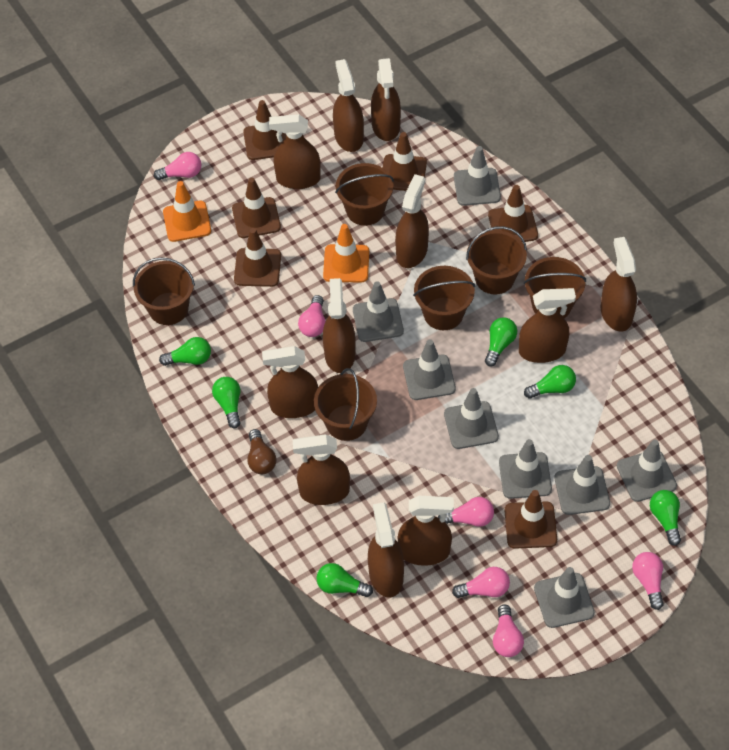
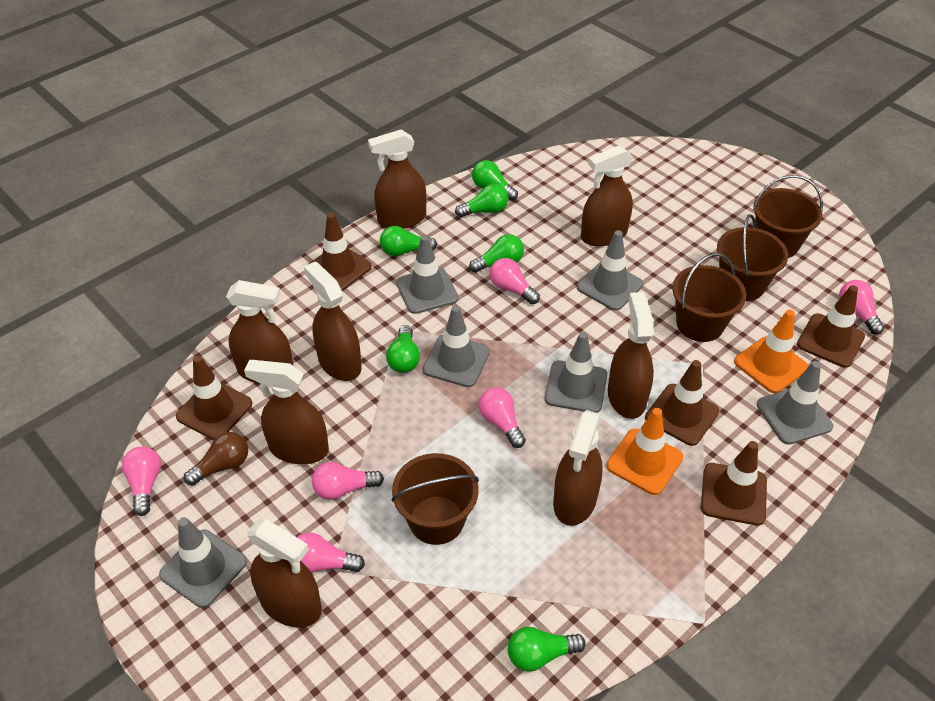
brown bucket: [133,257,195,325] [314,368,377,441] [335,163,394,226] [413,266,475,330] [466,226,527,294] [524,257,586,318] = 6 -> [391,453,479,545] [672,253,746,342] [717,214,788,301] [753,175,823,258] = 4
brown spray bottle: [262,346,318,418] [269,114,321,189] [293,434,350,505] [323,278,356,373] [333,59,364,152] [368,502,404,597] [371,58,401,141] [395,174,429,268] [398,496,454,566] [519,288,576,363] [601,237,637,332] = 11 -> [226,280,293,384] [244,360,329,464] [247,519,322,628] [304,262,361,381] [368,129,427,229] [553,410,603,526] [581,145,633,246] [608,292,654,419] = 8
brown traffic cone: [232,177,281,238] [234,228,281,287] [243,100,286,160] [383,132,427,191] [488,185,538,242] [504,490,557,549] = 6 -> [176,355,252,440] [309,213,372,291] [645,360,719,446] [701,441,767,526] [797,285,865,368] = 5
grey traffic cone: [353,281,404,342] [403,339,456,400] [444,388,499,449] [454,146,501,206] [499,439,552,499] [534,567,595,628] [554,455,610,515] [617,439,677,502] = 8 -> [159,517,247,608] [396,235,459,314] [423,306,490,387] [545,332,607,413] [577,230,643,311] [757,361,833,445] = 6

